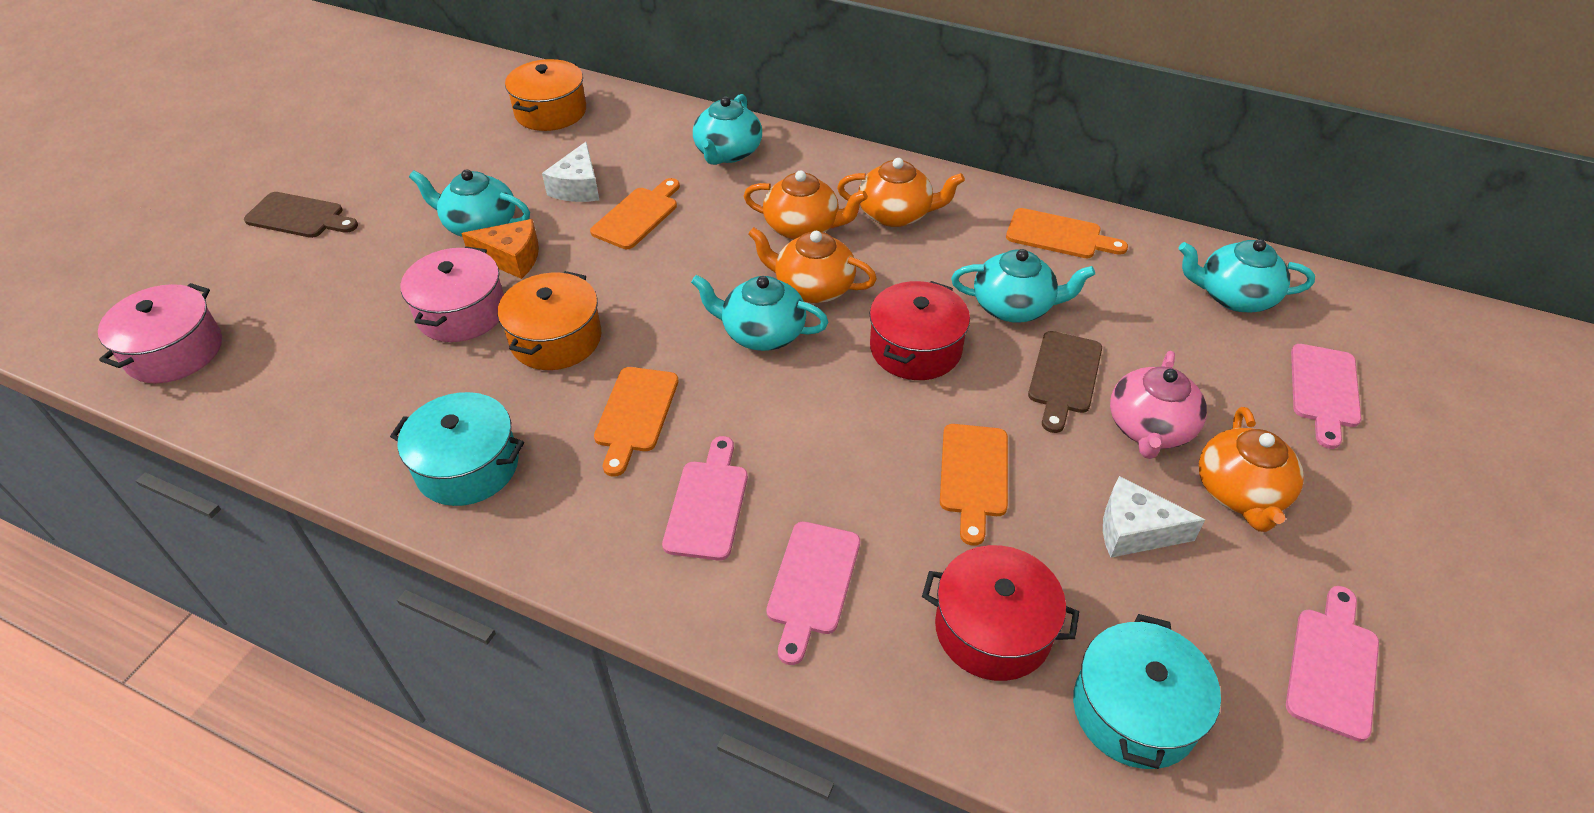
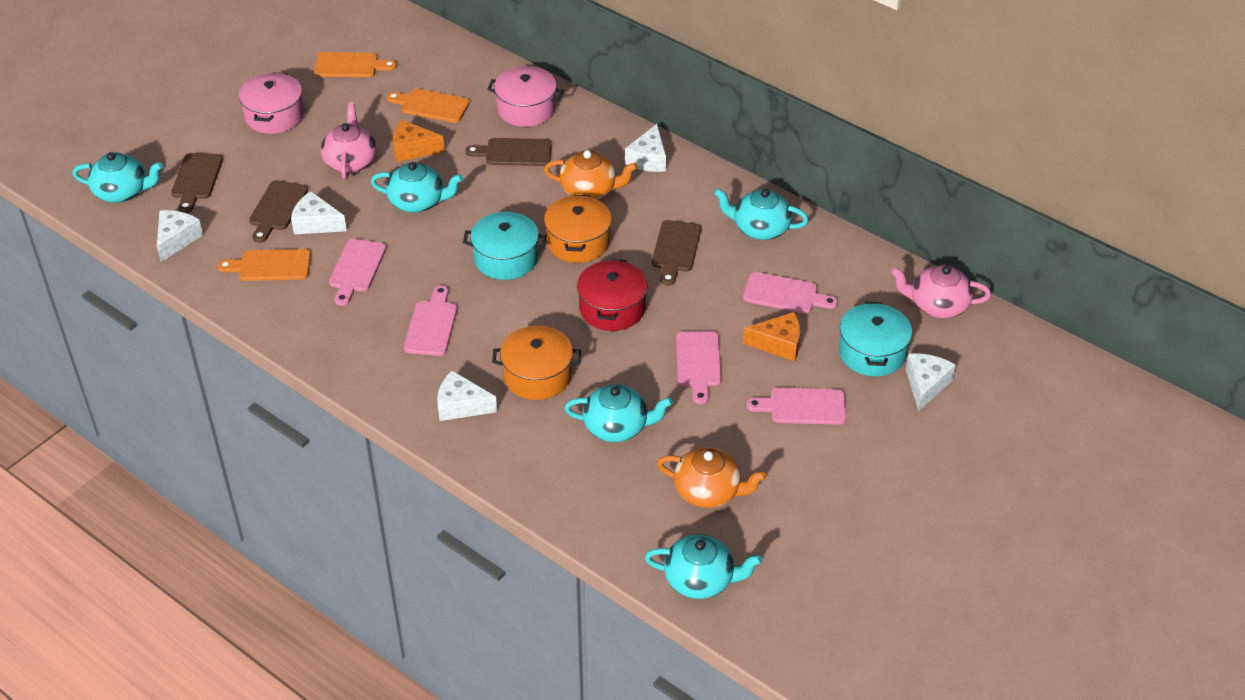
brown cutting board: [244,192,358,238] [1028,331,1102,433] = 2 -> [171,153,223,213] [249,180,308,243] [466,138,552,166] [652,220,701,286] = 4
orange cheese: [461,219,539,279] = 1 -> [393,120,445,162] [743,312,800,361] = 2
orange cutting board: [590,178,680,249] [594,367,679,477] [940,424,1008,546] [1006,208,1128,258] = 4 -> [217,249,311,281] [314,52,397,77] [387,89,470,123] = 3
orange teapot: [744,170,868,240] [748,227,877,303] [837,158,965,227] [1199,407,1304,532] = 4 -> [544,150,637,199] [657,447,766,508] = 2
pink cutting board: [662,436,748,561] [766,521,860,665] [1286,586,1379,742] [1291,344,1361,449] = 4 -> [329,239,386,306] [404,285,457,356] [676,331,722,404] [743,272,838,313] [746,388,846,425] = 5
pink teapot: [1110,351,1207,459] = 1 -> [321,103,377,179] [891,265,991,318] = 2
red pot: [870,281,970,380] [922,545,1079,681] = 2 -> [577,259,647,331] = 1
white cheese: [542,142,599,202] [1103,476,1205,558] = 2 -> [157,210,203,262] [291,191,347,235] [437,371,497,421] [625,124,666,172] [906,353,956,411] = 5

